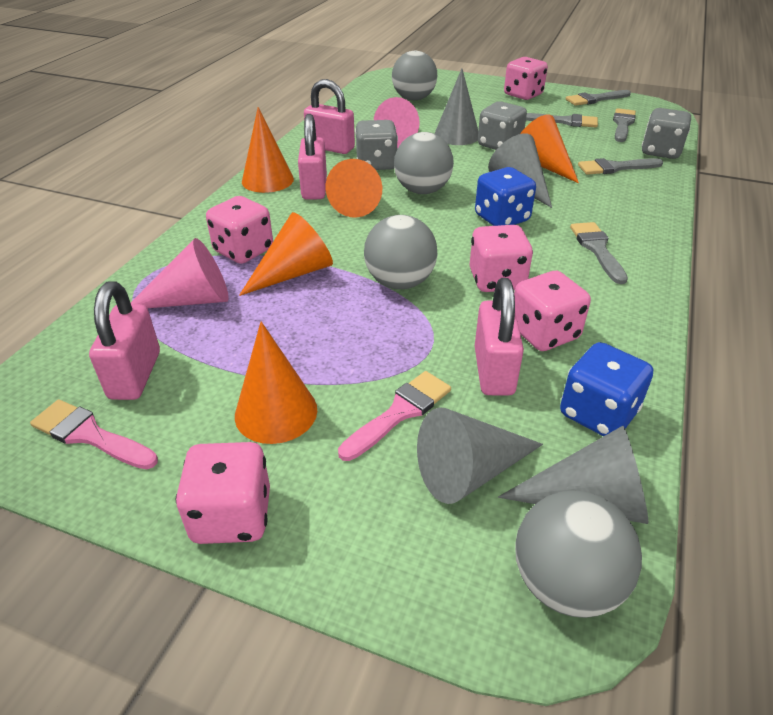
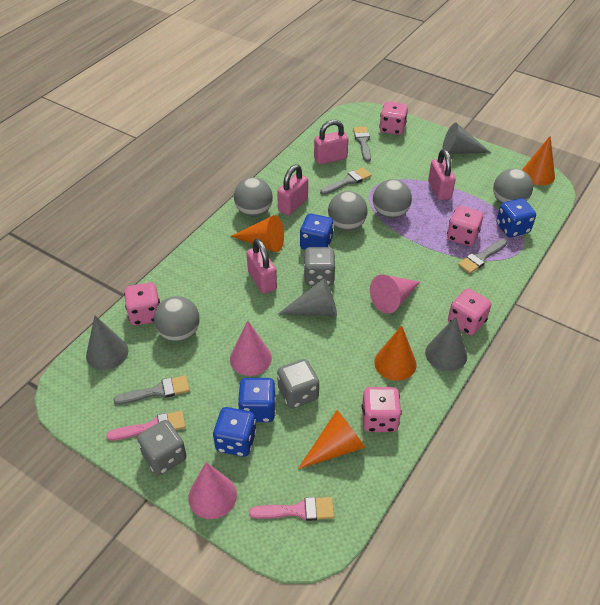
blue dice: [475,167,536,226] [560,342,653,436] = 2 -> [213,407,257,457] [238,378,276,422] [300,214,334,250] [496,198,536,237] = 4
grey ball: [364,215,438,289] [392,51,437,100] [394,132,454,194] [515,490,642,618] = 4 -> [154,296,200,342] [234,177,273,217] [328,191,368,231] [373,179,412,219] [493,168,533,204] = 5
grey brush: [526,113,598,127] [566,90,631,106] [570,222,628,284] [578,158,663,175] [613,108,636,142] = 5 -> [113,375,190,405] [320,167,371,195] [353,127,371,162] [458,239,507,274] = 4
orange cone: [235,321,317,444] [239,212,333,296] [242,107,294,193] [326,159,382,218] [520,115,579,183] = 5 -> [231,215,284,253] [298,410,365,469] [374,325,417,381] [522,136,555,185] = 4
pink cone: [131,238,229,308] [374,97,420,148] = 2 -> [188,462,237,519] [230,320,272,376] [370,274,420,314] = 3

